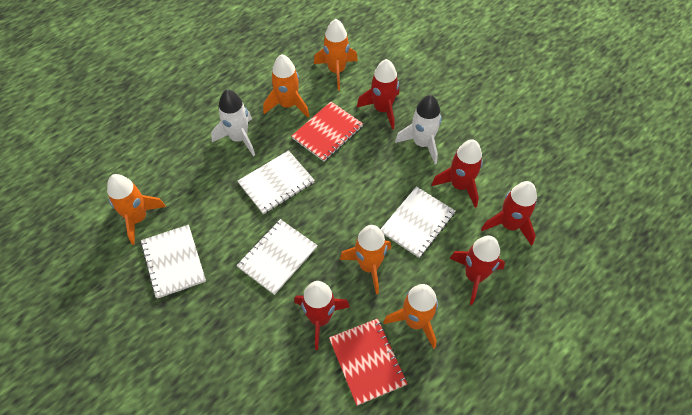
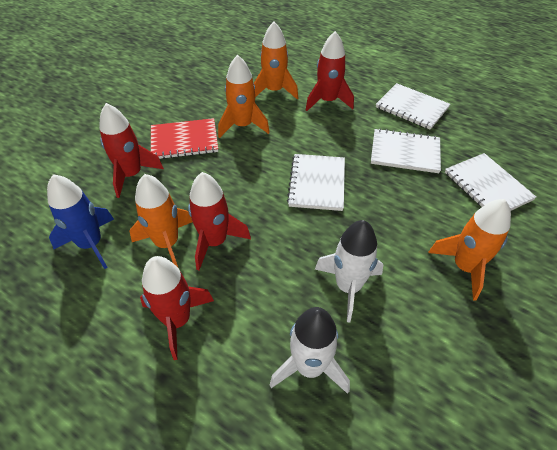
blue rocket: none = 0 -> [47,174,114,269] = 1
orange rocket: [107,174,166,245] [263,54,310,118] [314,19,358,90] [340,225,391,294] [383,284,438,349] = 5 -> [130,174,193,267] [218,55,270,138] [254,22,298,99] [428,199,511,301] = 4
red notebook: [292,102,363,162] [329,318,407,406] = 2 -> [151,118,218,159] = 1
red rocket: [294,281,350,350] [357,59,399,129] [432,139,483,208] [450,235,505,305] [481,181,537,246] = 5 -> [99,103,164,198] [140,256,214,360] [188,172,251,270] [306,31,354,111] = 4

